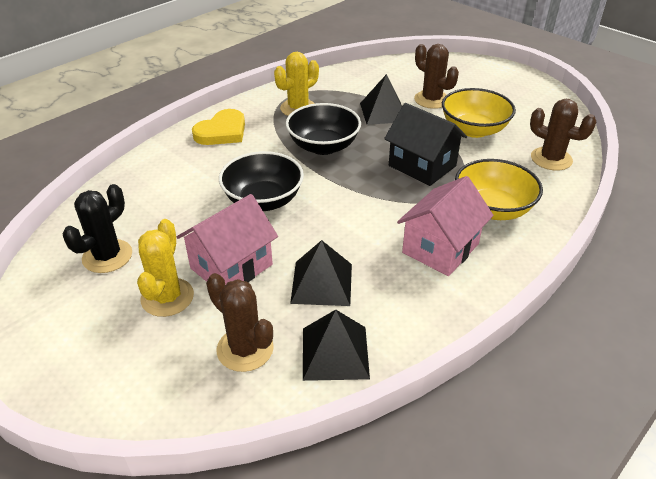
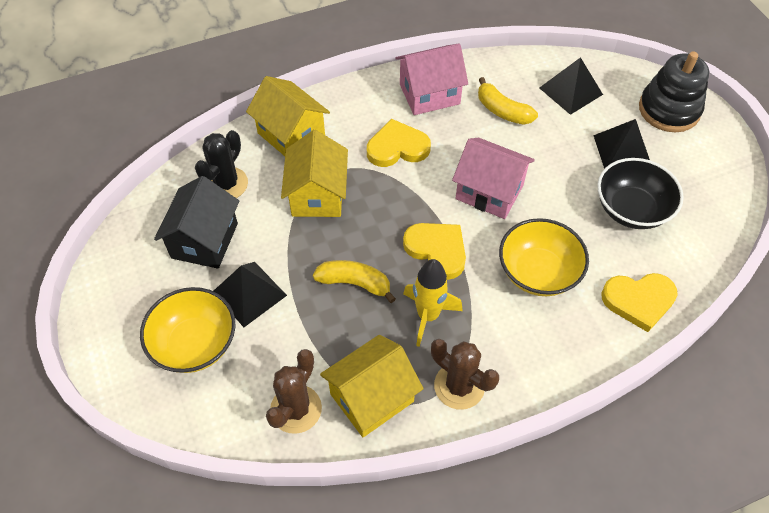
black bowl: [219,151,304,211] [286,103,361,155] = 2 -> [597,158,684,229] = 1
black stacking toy: none = 0 -> [639,52,709,132] = 1
brown cactus: [206,273,274,372] [414,44,459,109] [530,99,596,171] = 3 -> [266,349,322,434] [431,339,499,410] = 2
yellow banana: none = 0 -> [313,260,396,303] [478,77,538,125] = 2
yellow cactus: [137,219,194,317] [274,52,319,116] = 2 -> none = 0
yellow heart: [192,109,245,145] = 1 -> [367,119,431,167] [403,223,466,280] [601,273,677,332] = 3
yellow house: none = 0 -> [246,76,330,156] [281,130,348,217] [320,335,423,437] = 3
yellow rocket: none = 0 -> [403,259,463,347] = 1

